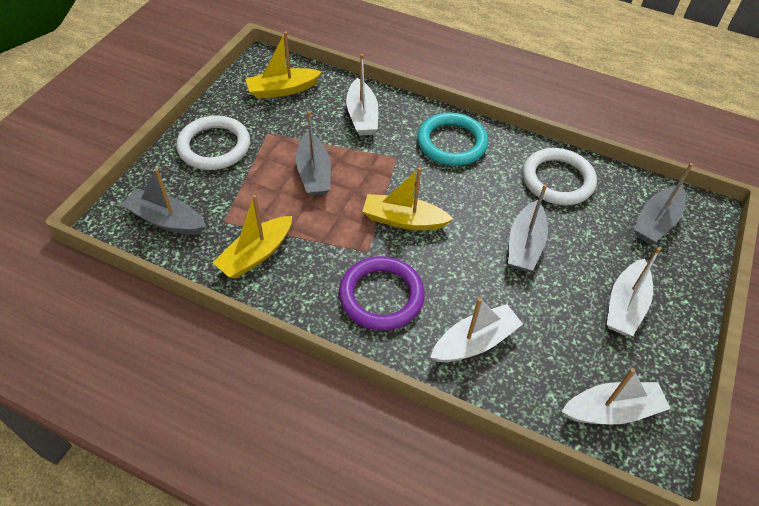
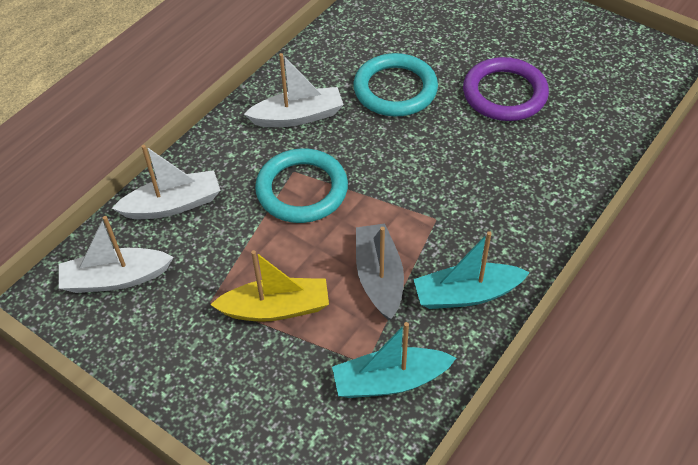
grey boat: [121,168,206,235] [296,111,331,196] [508,184,548,272] [634,163,693,244] = 4 -> [356,224,404,320] = 1
turquoise boat: none = 0 -> [332,322,456,398] [413,231,530,309] = 2
turquoise ring: [417,112,488,166] = 1 -> [255,148,348,223] [353,53,438,116] = 2
white boat: [346,54,378,136] [430,298,523,362] [561,368,670,425] [607,247,661,336] = 4 -> [59,216,174,293] [112,145,221,219] [244,53,344,127] = 3
white ring: [176,115,250,170] [523,148,597,205] = 2 -> none = 0
yellow boat: [213,195,292,279] [245,32,322,99] [362,167,453,230] = 3 -> [210,250,329,322] = 1

